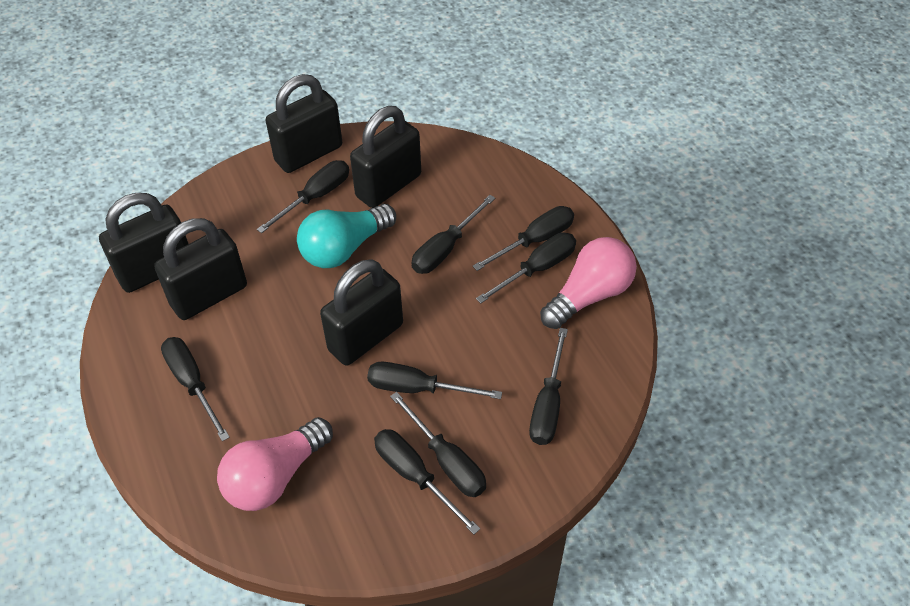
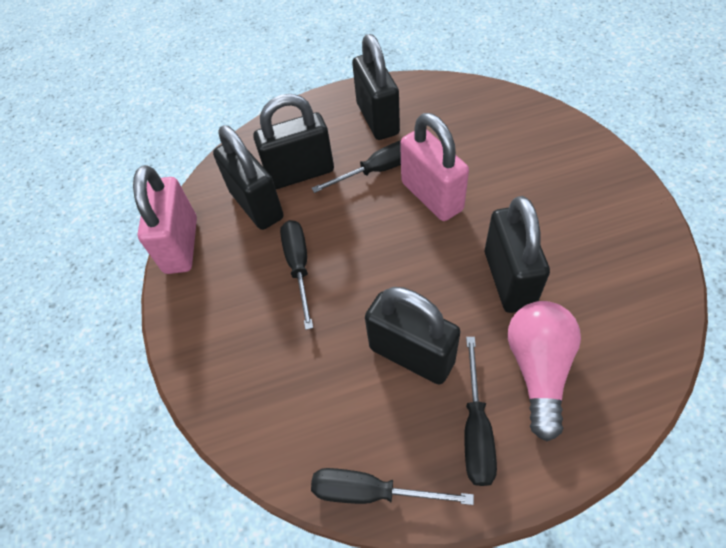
black screwdriver: [161,337,230,441] [257,160,349,233] [367,362,502,399] [374,429,480,534] [390,392,486,497] [411,195,495,274] [473,206,574,271] [476,233,576,304] [529,328,568,445] = 9 -> [280,220,313,330] [311,140,401,193] [311,468,474,505] [464,337,497,486] = 4
pink light bulb: [217,417,333,511] [540,237,637,329] = 2 -> [508,301,581,441] = 1
pink padlock: none = 0 -> [133,165,197,274] [400,113,469,221] = 2
turquoise light bulb: [297,204,396,268] = 1 -> none = 0

